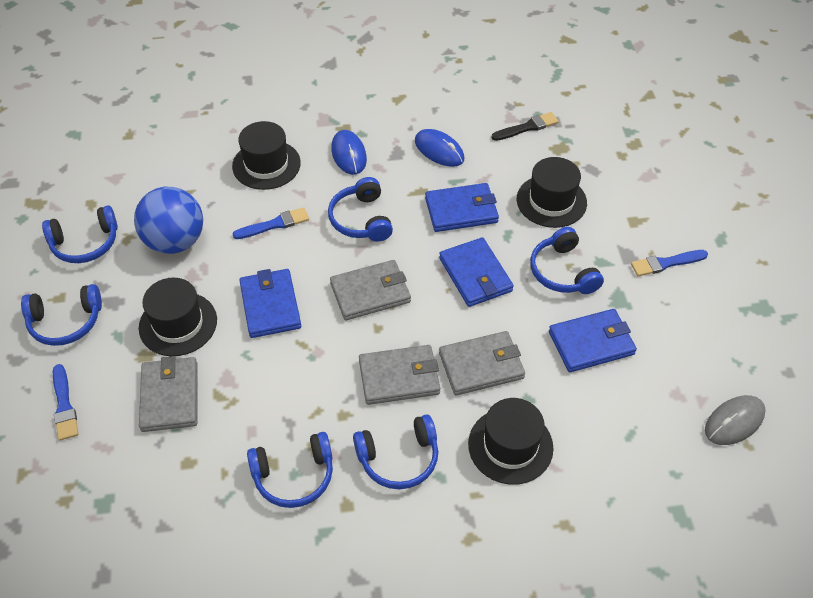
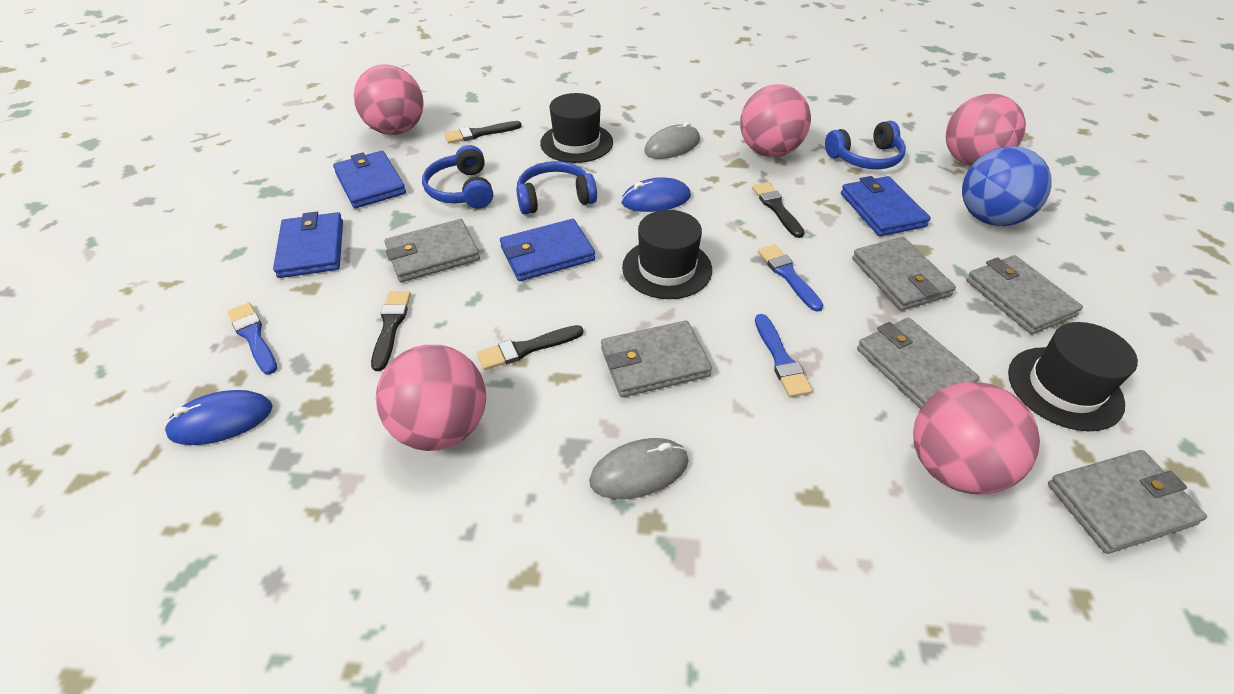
black brush: [492,112,559,141] = 1 -> [371,291,411,371] [444,121,522,143] [477,325,584,370] [752,182,805,238] = 4
black hat: [139,278,217,356] [232,121,301,190] [468,398,554,485] [517,157,587,228] = 4 -> [540,93,613,163] [622,210,712,299] [1008,322,1138,431] = 3
blue headphones: [21,284,102,346] [42,205,118,263] [247,432,333,508] [328,177,393,242] [353,414,438,489] [530,227,604,294] = 6 -> [422,145,493,208] [516,161,597,214] [825,121,906,169] = 3
grey mouse: [705,395,766,445] = 1 -> [589,438,689,499] [644,122,700,159] = 2
grey wallet: [139,356,197,432] [330,260,411,320] [359,345,440,405] [439,331,525,395] = 4 -> [385,219,480,282] [601,321,712,397] [852,237,956,310] [857,318,980,409] [966,255,1083,334] [1048,450,1207,554] = 6
pink ball: none = 0 -> [354,64,423,135] [376,345,486,451] [740,84,811,157] [913,382,1040,494] [946,94,1026,166] = 5

